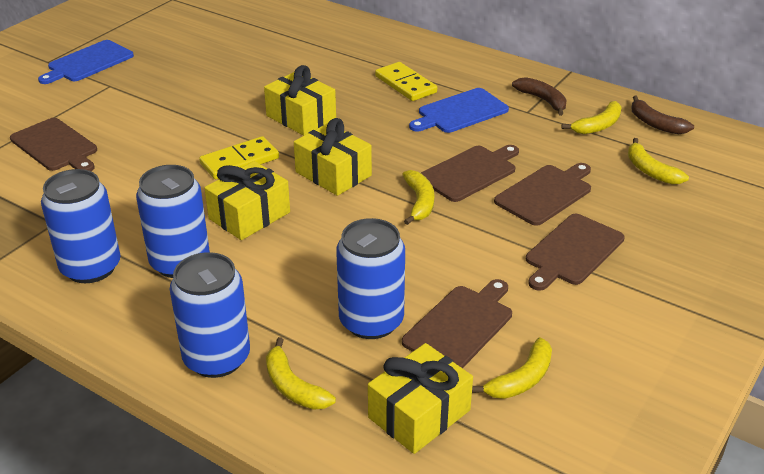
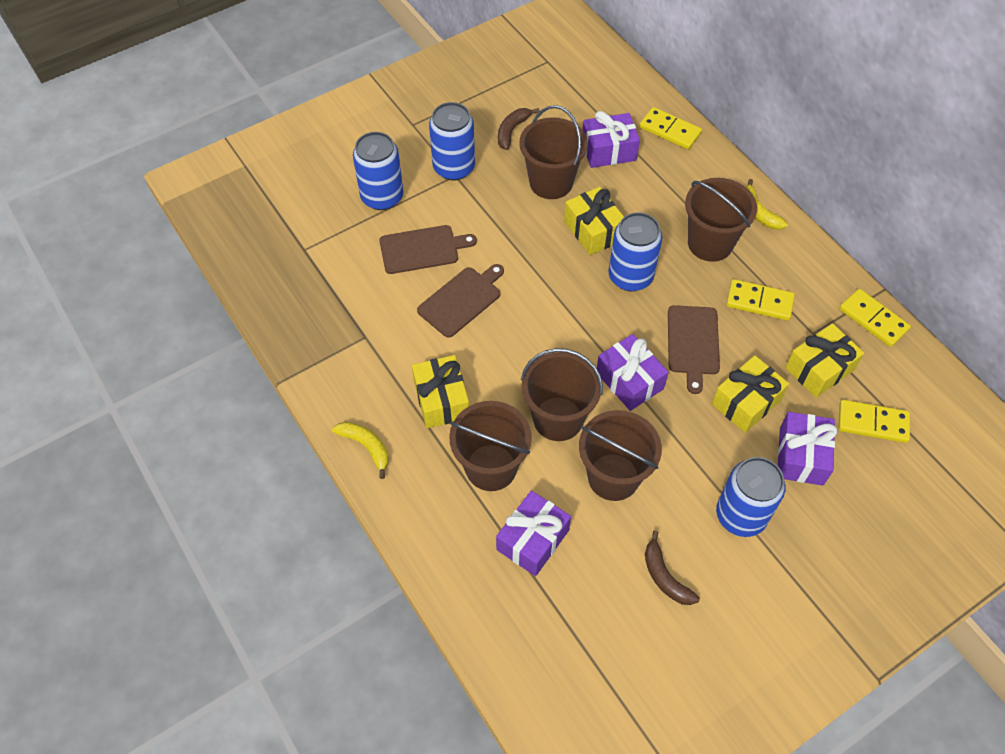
blue cutting board: [38,40,134,84] [409,88,509,133] = 2 -> none = 0
brown bucket: none = 0 -> [449,401,532,491] [519,105,588,199] [521,348,603,441] [579,410,662,501] [685,178,757,262] = 5
brown cutting board: [10,118,97,171] [402,279,512,368] [421,145,519,202] [494,163,591,226] [526,214,625,291] = 5 -> [379,225,477,274] [417,264,504,338] [668,305,720,394] = 3
purple gift: none = 0 -> [496,490,571,576] [582,111,640,168] [597,334,669,411] [778,412,837,486] = 4
yellow banana: [266,337,336,410] [402,170,434,225] [472,337,552,399] [561,101,622,134] [628,138,689,184] = 5 -> [332,422,389,479] [746,179,788,230] = 2
yellow domino: [199,136,279,179] [375,62,437,101] = 2 -> [639,107,702,150] [726,279,795,321] [838,400,910,443] [839,289,911,347] = 4

